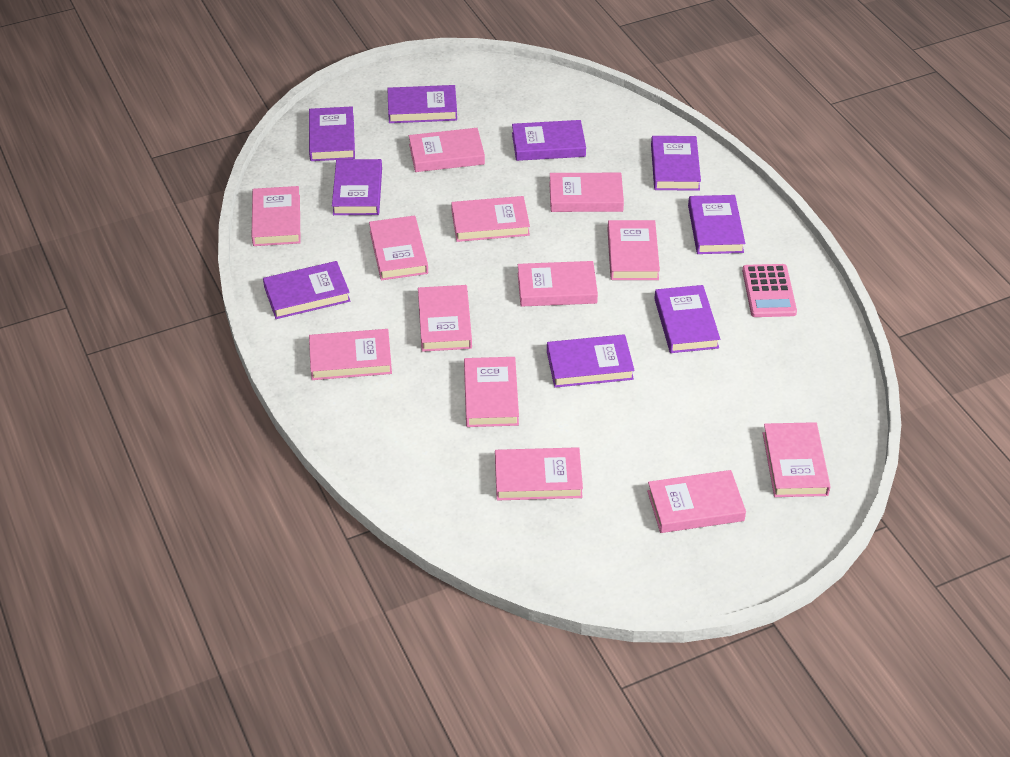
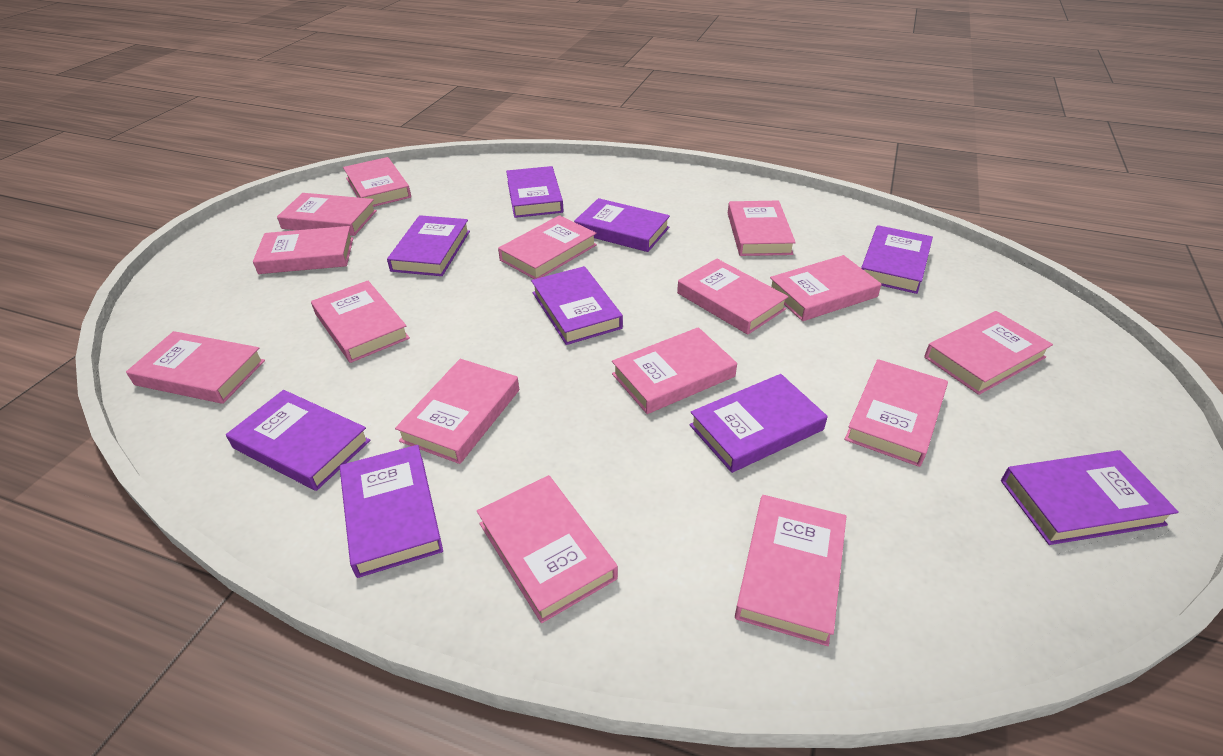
pink book: [252,186,301,246] [309,329,392,380] [369,215,428,280] [409,128,485,172] [418,285,472,352] [451,196,530,242] [464,357,519,427] [495,447,583,501] [518,261,598,306] [549,173,624,212] [608,220,660,280] [647,470,746,533] [763,422,831,497] = 13 -> [126,331,265,404] [253,226,353,274] [277,193,377,236] [311,281,410,363] [343,157,411,207] [395,359,519,464] [477,475,618,623] [498,215,597,279] [612,327,737,414] [677,259,788,335] [728,201,796,256] [735,495,847,646] [770,255,881,321] [845,359,948,467] [924,311,1053,395] = 15
pink calculator: [742,264,797,317] = 1 -> none = 0

